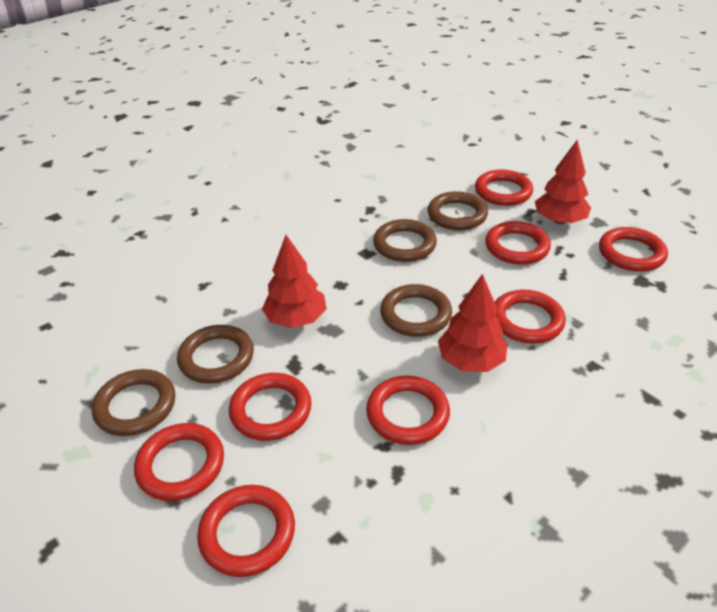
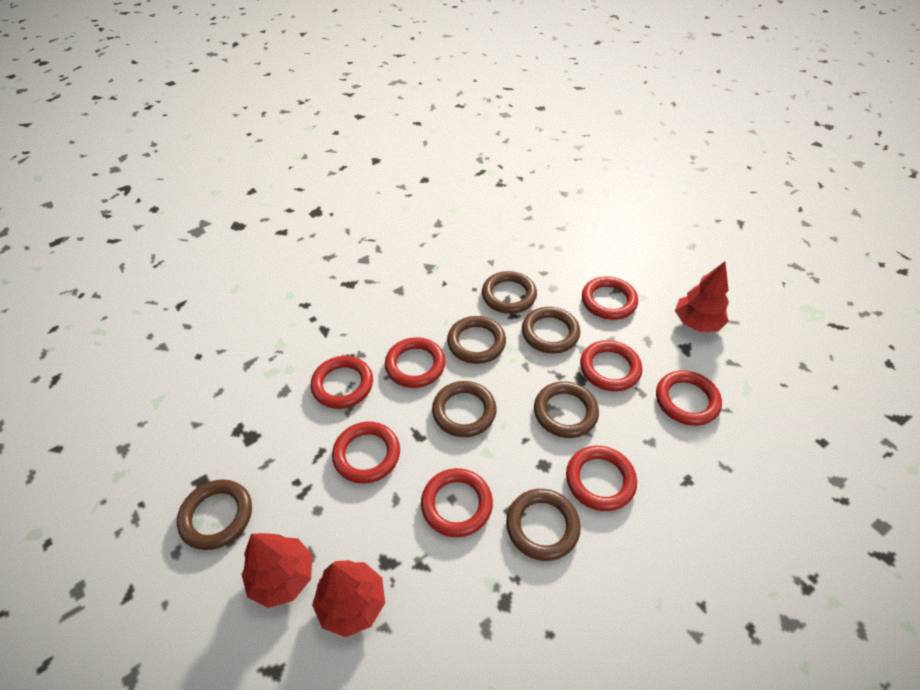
brown ring: [92,369,175,436] [177,325,254,384] [373,219,437,262] [380,284,452,337] [428,191,488,231] = 5 -> [177,479,252,550] [432,381,497,437] [447,316,506,364] [482,271,537,314] [506,489,581,561] [522,307,580,354] [534,382,599,438] = 7

